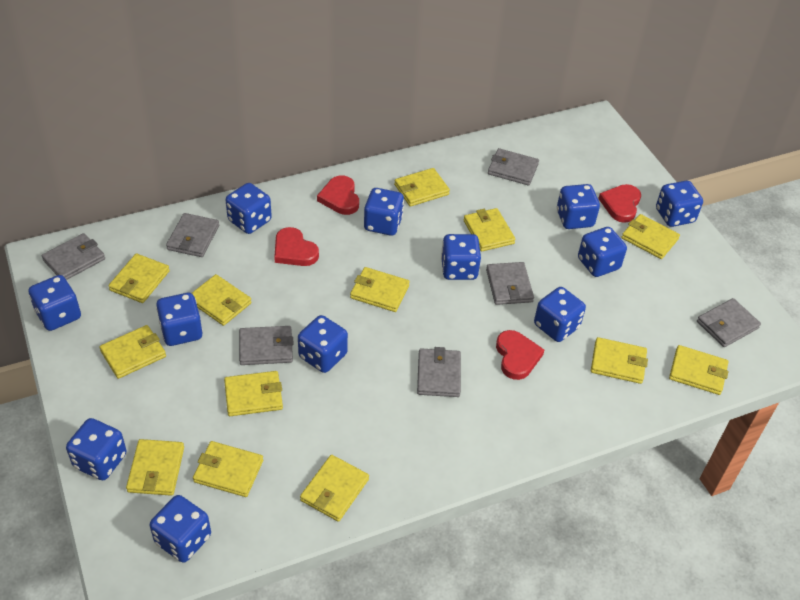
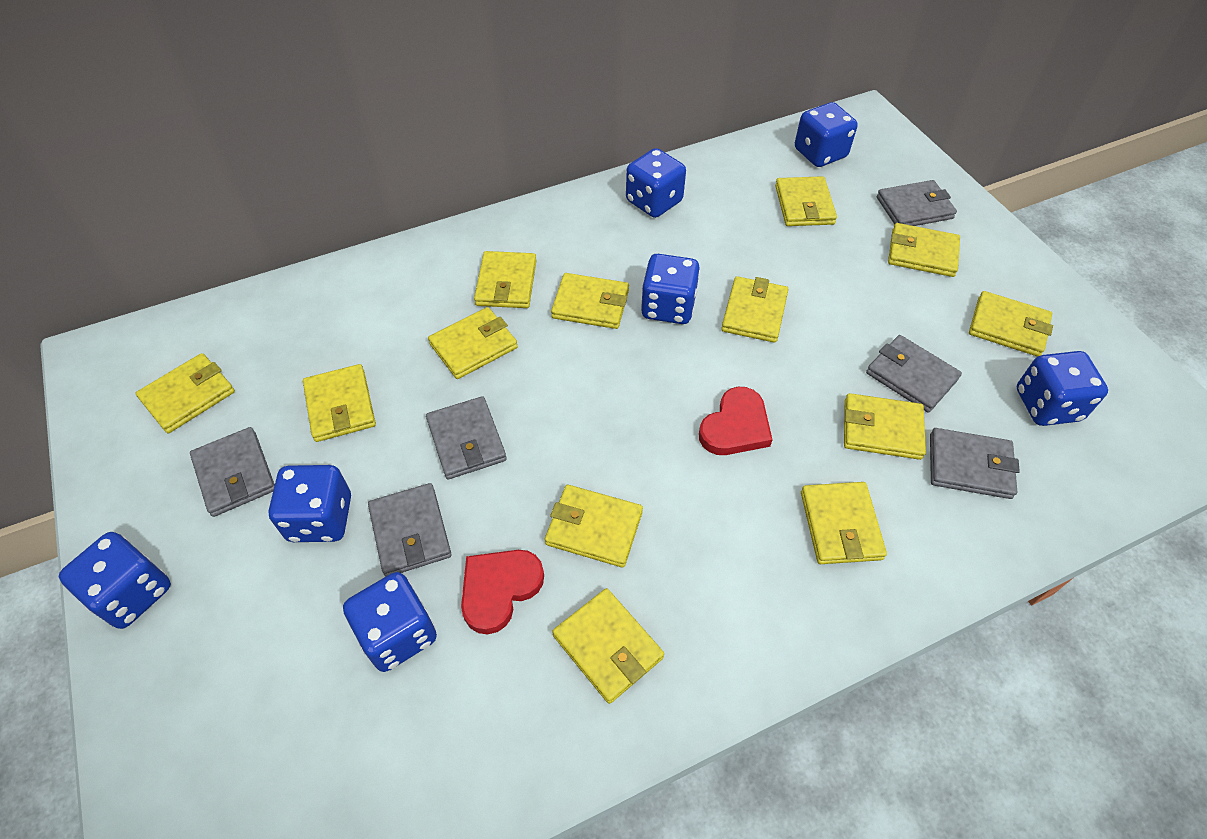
blue dice: [28,275,81,331] [66,418,127,480] [150,495,211,563] [156,293,203,346] [226,183,272,234] [298,315,348,373] [364,188,404,236] [441,234,481,280] [534,287,586,342] [557,184,600,229] [578,227,627,277] [656,181,703,227] = 12 -> [59,532,171,629] [269,465,351,542] [343,572,437,672] [626,148,686,218] [641,254,700,324] [795,102,857,167] [1017,351,1108,426] = 7
grey wallet: [41,233,105,280] [166,213,219,257] [239,326,294,365] [417,347,461,397] [486,262,534,305] [488,148,539,185] [697,298,761,347] = 7 -> [190,427,275,517] [368,483,451,577] [426,396,507,479] [866,335,962,413] [877,180,957,226] [930,428,1020,499] = 6
red heart: [274,227,319,266] [317,176,359,215] [496,330,544,380] [598,184,641,223] = 4 -> [461,550,544,634] [699,387,773,455] = 2

